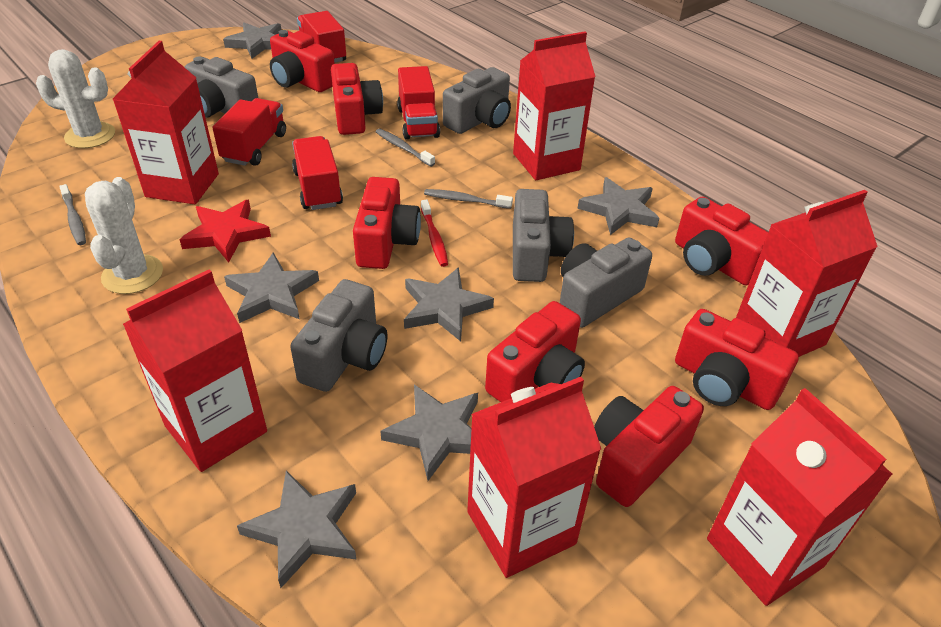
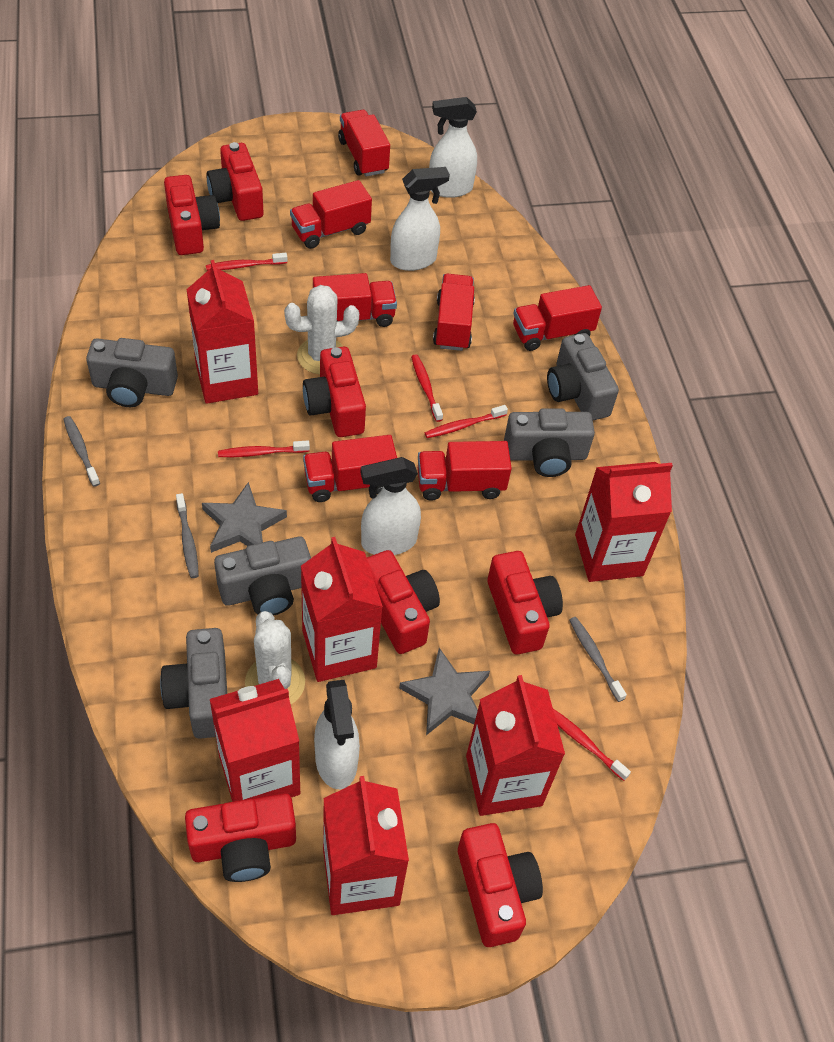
grey star: [223,23,281,59] [224,253,319,323] [237,471,357,588] [380,384,478,481] [404,267,494,341] [578,177,659,235] = 6 -> [202,482,287,553] [399,648,490,735] = 2
red star: [179,200,271,263] = 1 -> none = 0
red toothbrush: [421,200,448,267] = 1 -> [206,253,287,271] [218,441,310,457] [411,354,443,422] [425,405,508,438] [553,709,631,781] = 5
red truck: [212,98,286,166] [292,136,343,210] [297,11,346,63] [397,66,440,140] = 4 -> [290,180,372,249] [303,435,397,502] [313,273,397,327] [338,110,390,177] [418,441,512,501] [433,274,475,351] [513,285,602,351] = 7
white spray bottle: none = 0 -> [314,680,360,789] [360,457,421,555] [390,167,450,271] [429,97,477,198] = 4

